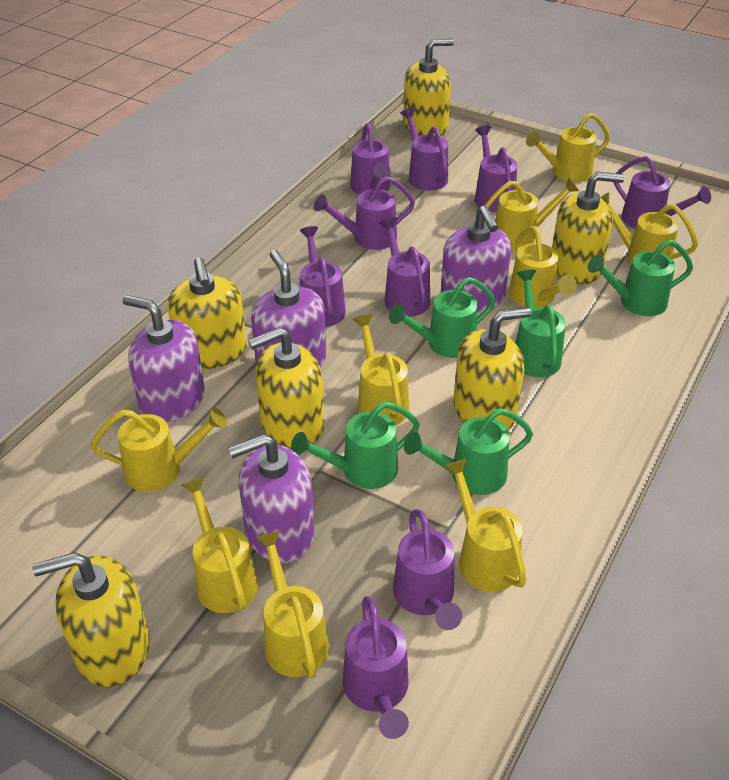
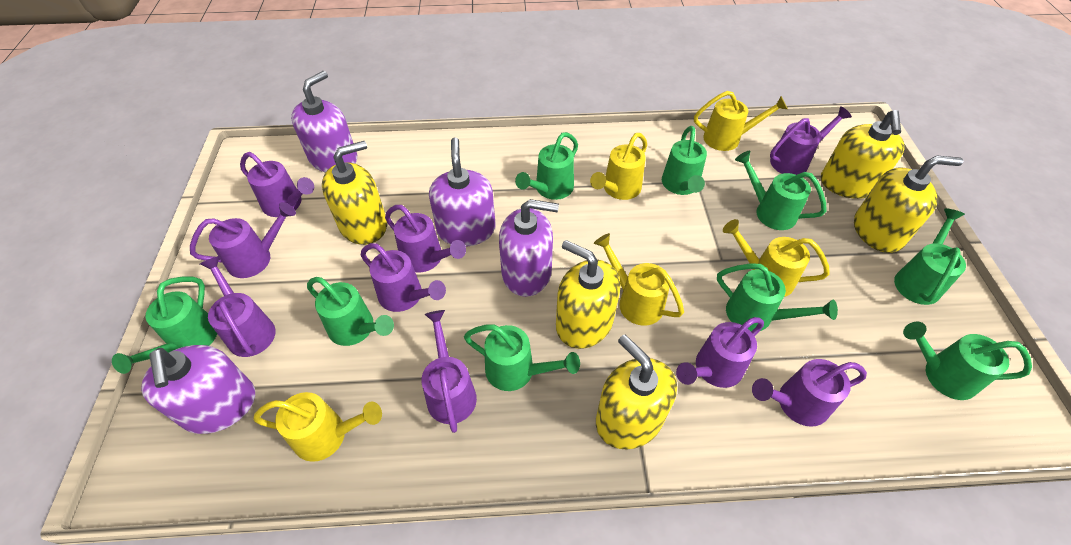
green watering can: [291,402,420,489] [389,277,496,358] [404,408,533,495] [515,270,566,377] [588,239,693,316] = 5 -> [112,277,217,374] [307,277,394,346] [464,324,580,391] [515,132,578,200] [662,126,707,195] [717,263,838,332] [735,151,826,230] [894,208,966,305] [903,322,1032,400] = 9
yellow soap dispenser: [32,552,150,688] [168,257,247,369] [248,327,324,449] [403,39,454,136] [453,307,531,430] [552,172,625,284] = 6 -> [322,141,387,245] [556,240,621,349] [596,334,677,449] [821,110,905,199] [854,156,963,253] = 5
yellow watering can: [91,408,227,492] [181,477,258,613] [255,531,329,679] [353,314,409,425] [444,458,527,592] [484,177,579,251] [509,226,577,308] [526,113,610,182] [600,193,698,266] = 9 -> [254,392,382,462] [590,133,647,200] [594,233,684,325] [694,91,788,151] [723,219,830,297] = 5

